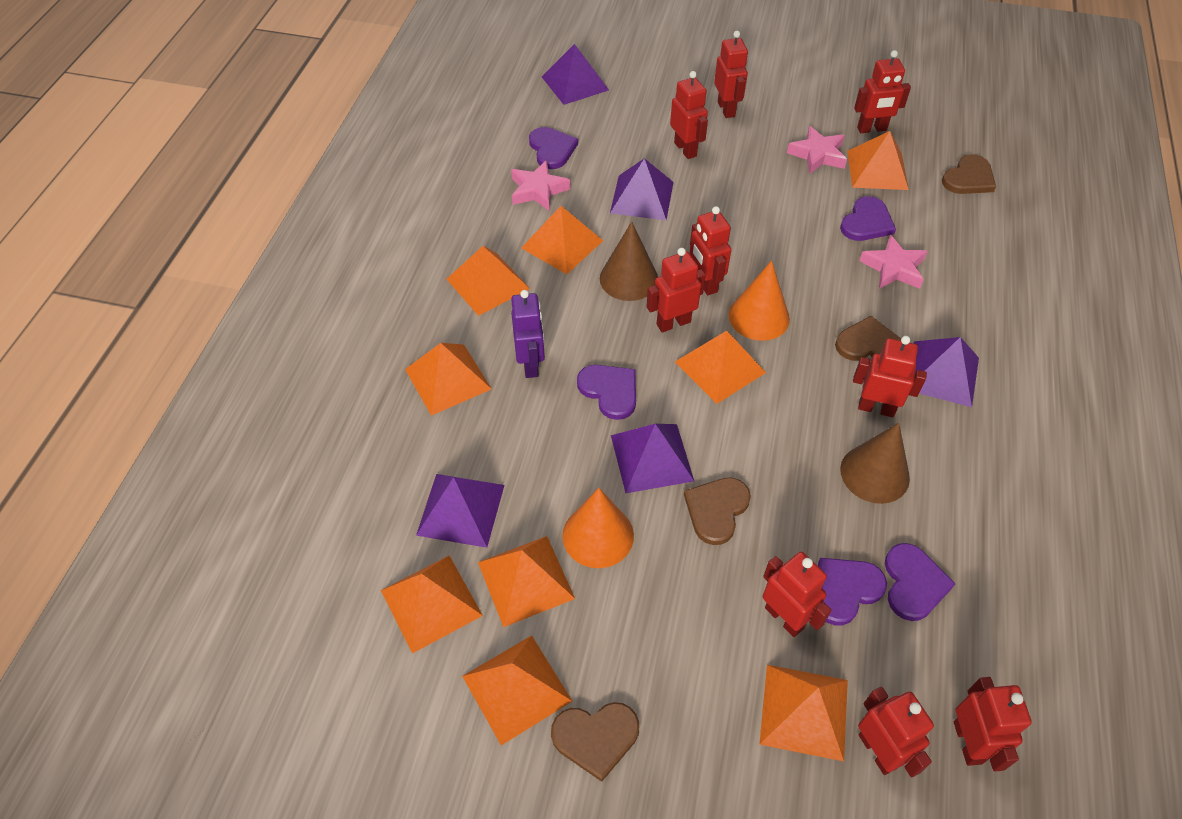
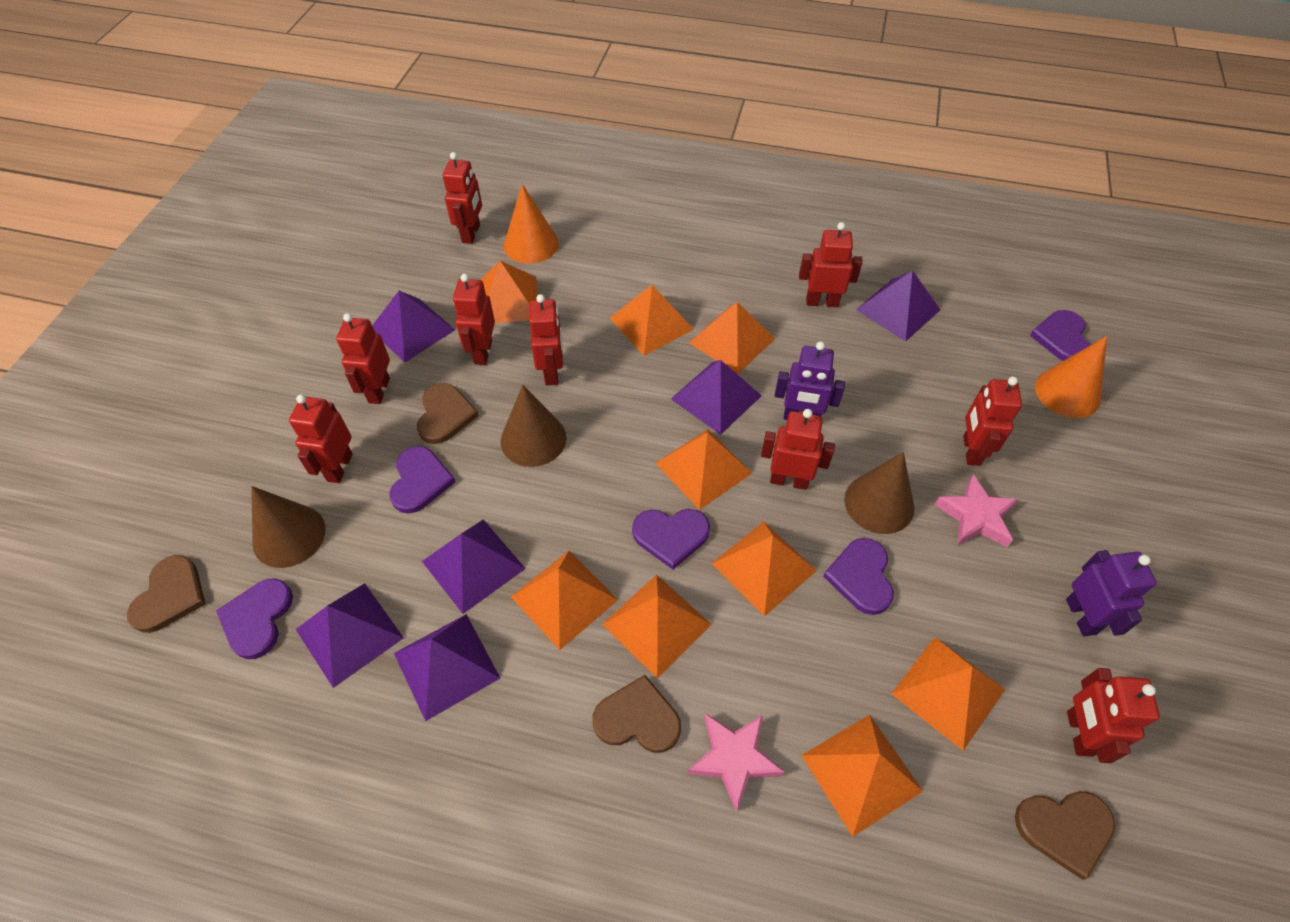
brown cone: [600,222,658,301] [840,423,910,504] = 2 -> [251,486,326,568] [501,385,566,467] [844,452,914,534] = 3
pink star: [511,160,570,211] [787,126,847,174] [859,234,928,289] = 3 -> [688,714,784,811] [934,474,1018,547] = 2
purple pyramid: [416,474,505,548] [542,44,609,105] [610,158,674,220] [611,424,694,493] [914,337,979,407] = 5 -> [296,583,404,688] [372,291,455,362] [394,614,500,721] [422,519,526,614] [671,360,762,435] [856,270,940,342] = 6
purple robot: [511,290,545,378] = 1 -> [775,341,845,420] [1066,550,1157,636] = 2

